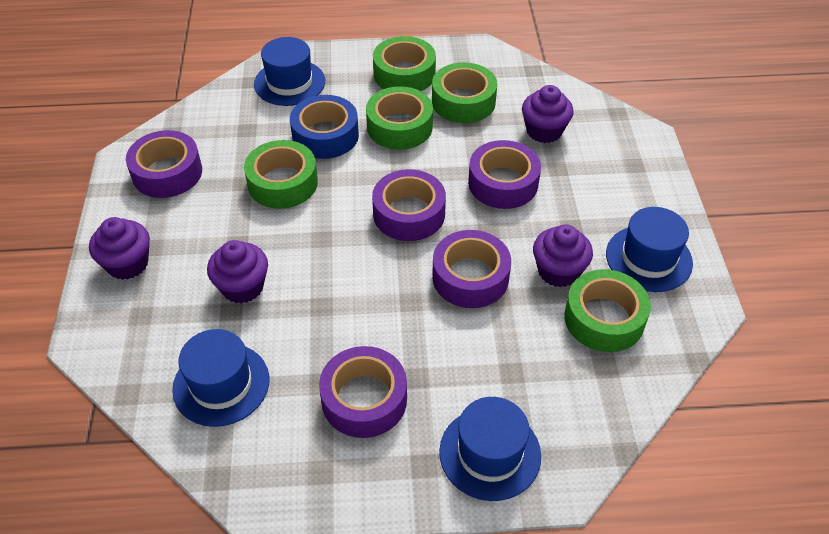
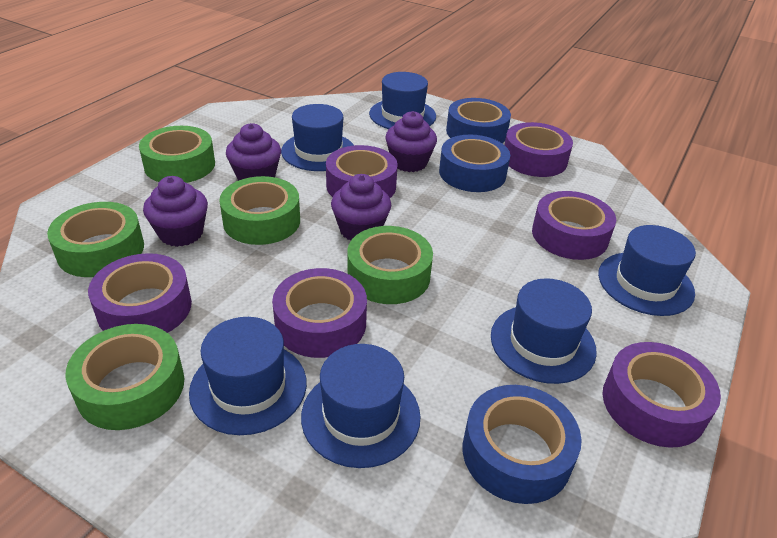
blue hat: [172,329,269,427] [254,37,325,106] [439,397,541,501] [606,207,693,292] = 4 -> [189,317,307,435] [281,104,354,171] [301,344,421,468] [369,72,436,129] [491,278,597,384] [598,225,696,316] = 6
blue tape: [290,95,359,159] = 1 -> [439,135,510,192] [446,98,511,143] [463,385,582,504] = 3
purple tape: [126,130,202,198] [319,346,407,438] [372,169,446,241] [432,230,511,308] [468,140,541,209] = 5 -> [88,253,192,333] [272,268,367,358] [326,145,398,198] [505,122,573,177] [532,191,616,260] [602,342,721,448] = 6

